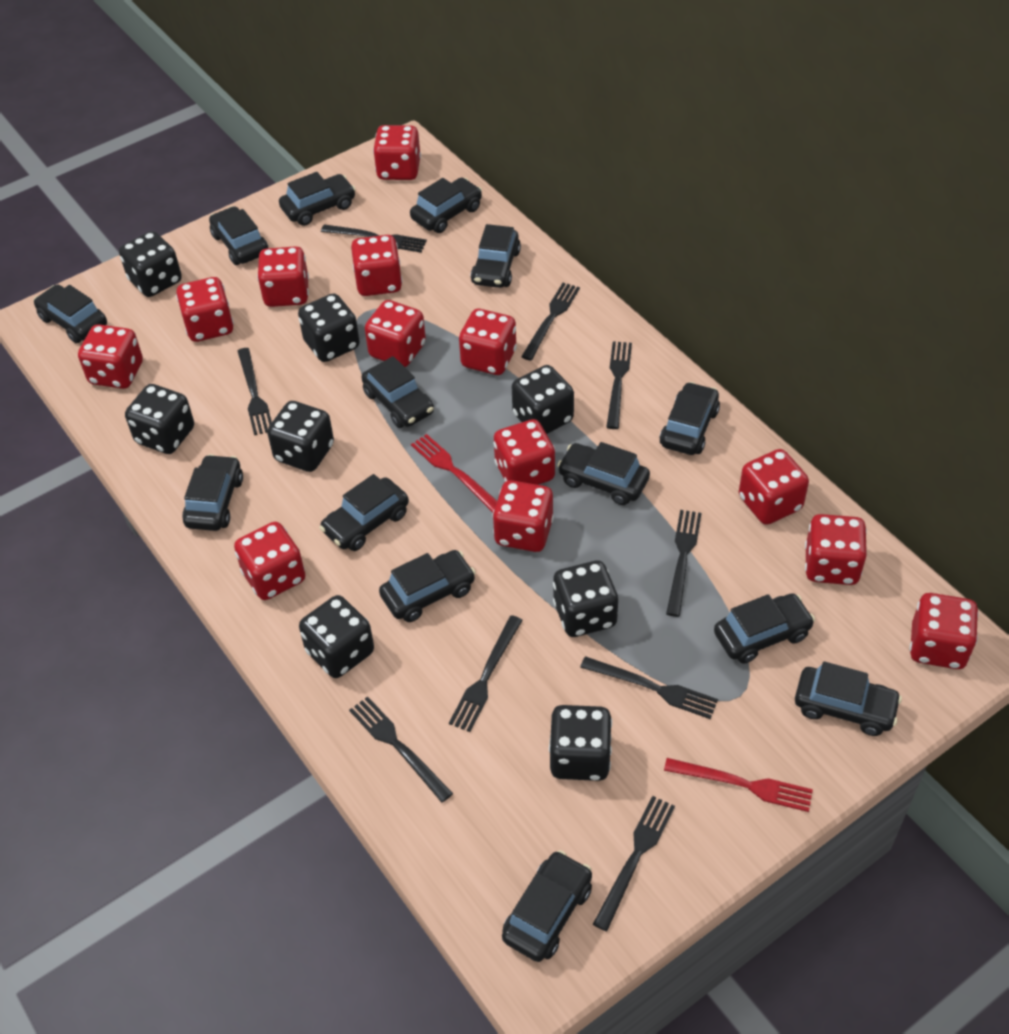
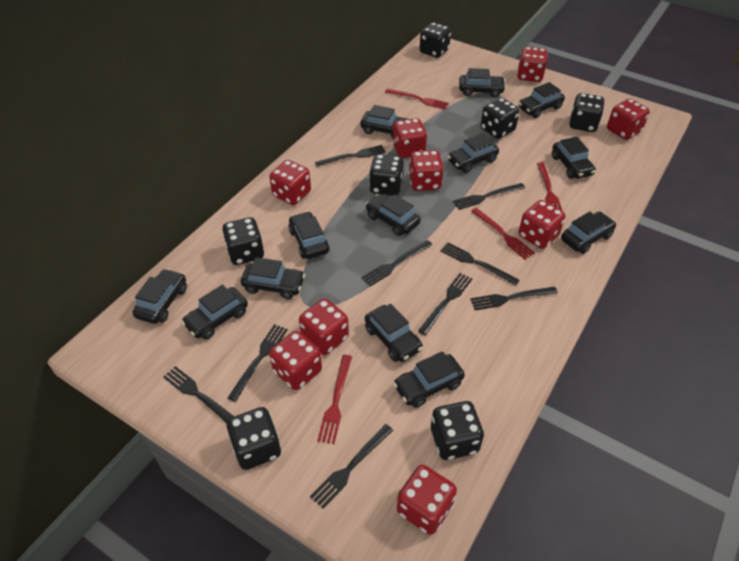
black car: [34,284,107,343] [182,454,243,531] [209,206,268,265] [279,172,356,226] [319,474,409,551] [361,356,434,428] [379,550,476,622] [410,177,482,233] [471,224,521,288] [502,850,592,962] [557,442,650,505] [659,382,720,455] [714,593,815,664] [795,661,902,736] = 14 -> [133,269,187,324] [181,285,248,339] [241,257,305,299] [288,211,330,259] [360,105,407,138] [365,304,423,362] [366,194,421,236] [393,351,465,408] [447,133,499,173] [459,68,506,97] [518,82,565,118] [552,137,596,179] [561,211,616,254] = 13
black dice: [119,231,182,297] [125,384,194,454] [267,401,334,472] [298,294,360,362] [299,595,374,678] [512,365,574,434] [549,705,612,781] [553,561,618,637] = 8 -> [222,217,264,265] [227,407,281,470] [369,154,404,196] [420,22,451,58] [431,401,484,460] [481,98,520,139] [569,93,605,132] = 7
red dice: [78,324,143,389] [176,277,234,342] [234,522,305,600] [257,246,309,307] [351,235,402,296] [365,300,426,367] [373,125,421,180] [459,309,517,375] [492,480,554,552] [494,419,555,485] [739,449,809,525] [805,514,867,585] [910,593,979,669] = 13 -> [269,160,311,205] [269,331,322,390] [299,299,349,355] [392,118,427,158] [397,465,457,535] [409,150,444,191] [517,47,548,82] [519,200,565,249] [607,99,650,140] = 9
red fork: [411,434,497,512] [664,758,813,812] = 2 -> [317,355,352,444] [385,89,449,109] [471,208,535,260] [537,162,562,210] = 4

